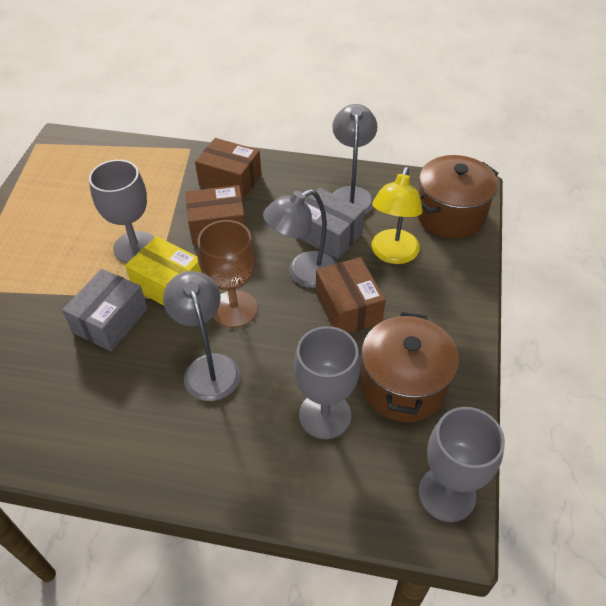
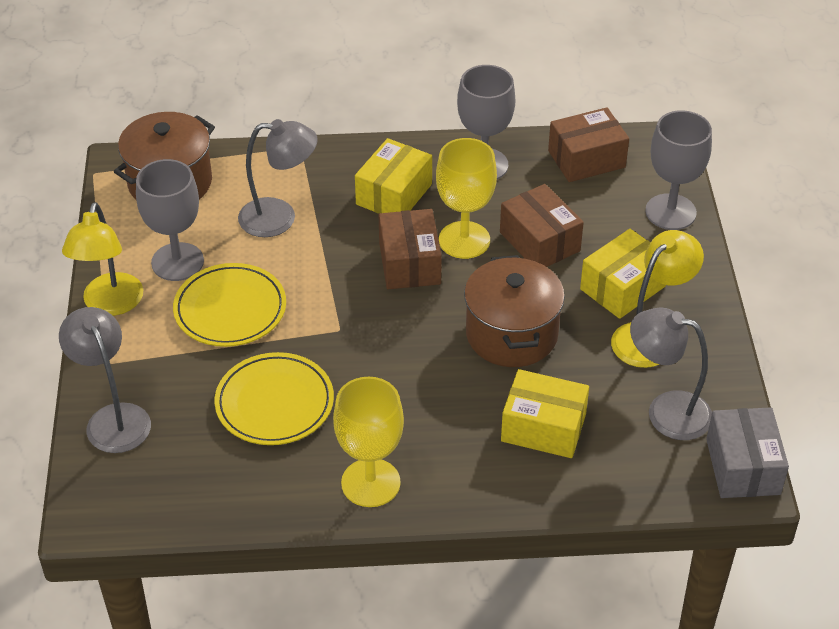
brown goblet: [197,220,258,328] = 1 -> none = 0
grey box: [62,269,148,351] [299,188,365,259] = 2 -> [706,407,789,498] = 1
yellow box: [125,236,202,306] = 1 -> [355,138,432,214] [501,369,589,458] [580,229,666,319] = 3
yellow goblet: none = 0 -> [333,377,404,507] [436,138,497,259] = 2
yellow lamp: [371,167,423,264] = 1 -> [62,202,143,316] [611,230,704,368] = 2
yellow plate: none = 0 -> [173,263,286,347] [214,352,334,445] = 2

